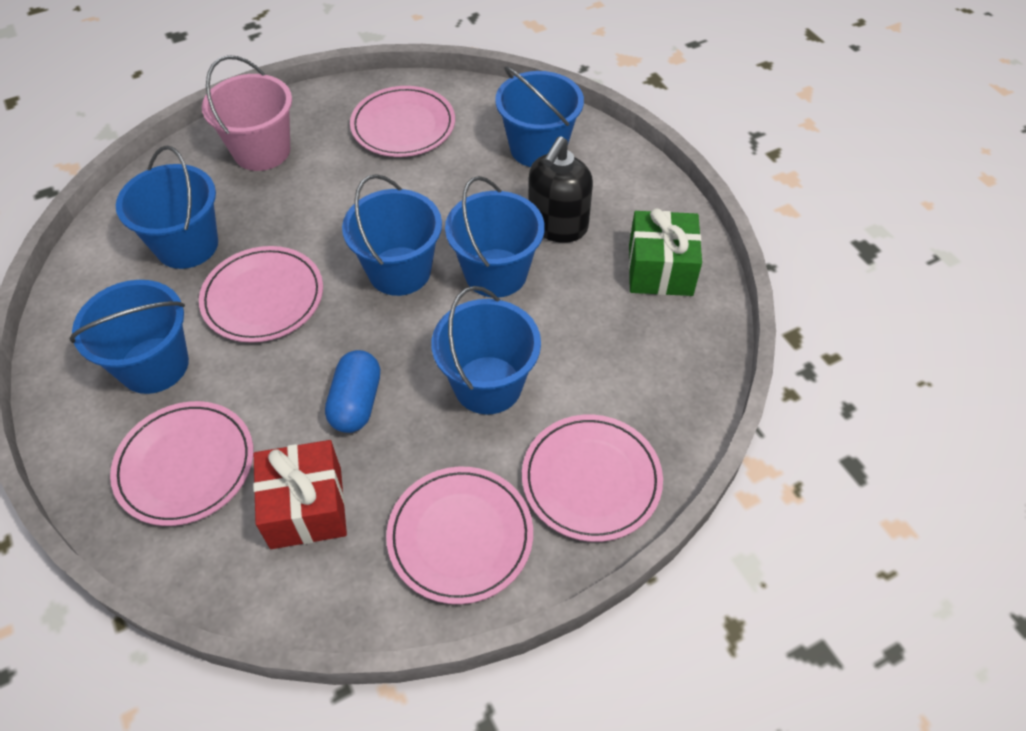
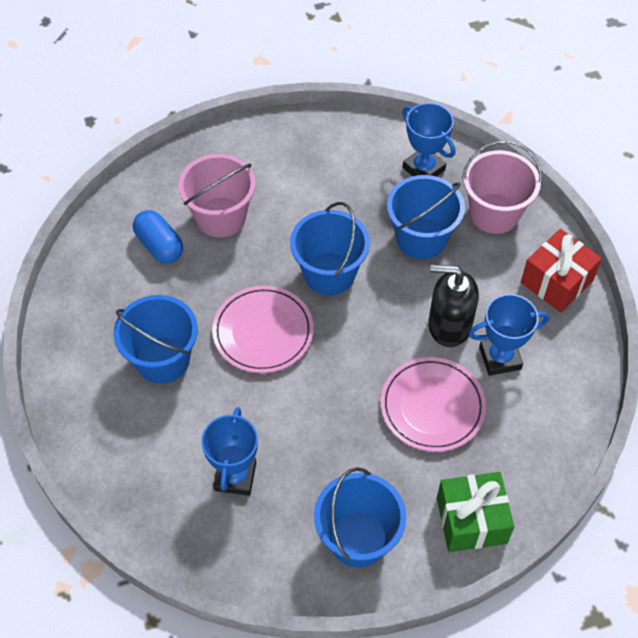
blue bucket: [69,280,189,394] [116,146,218,269] [342,174,442,296] [431,286,541,415] [445,176,545,298] [495,66,584,167] = 6 -> [114,295,198,384] [290,202,370,295] [314,467,406,567] [387,175,465,259] = 4
blue trophy: none = 0 -> [201,407,258,496] [402,103,455,177] [469,294,549,376] = 3
pink bucket: [202,55,292,171] = 1 -> [178,154,256,237] [462,140,542,234] = 2
pink plate: [110,401,254,526] [199,246,323,343] [350,86,455,157] [386,467,533,604] [522,415,663,542] = 5 -> [212,286,314,373] [380,357,486,452] = 2

